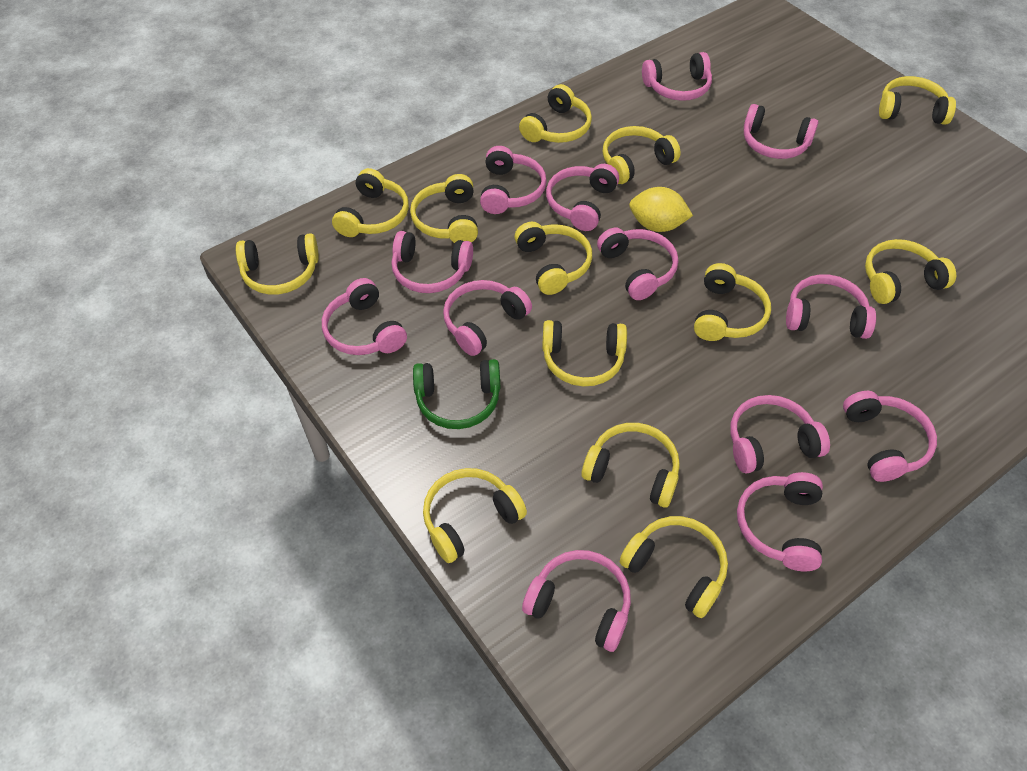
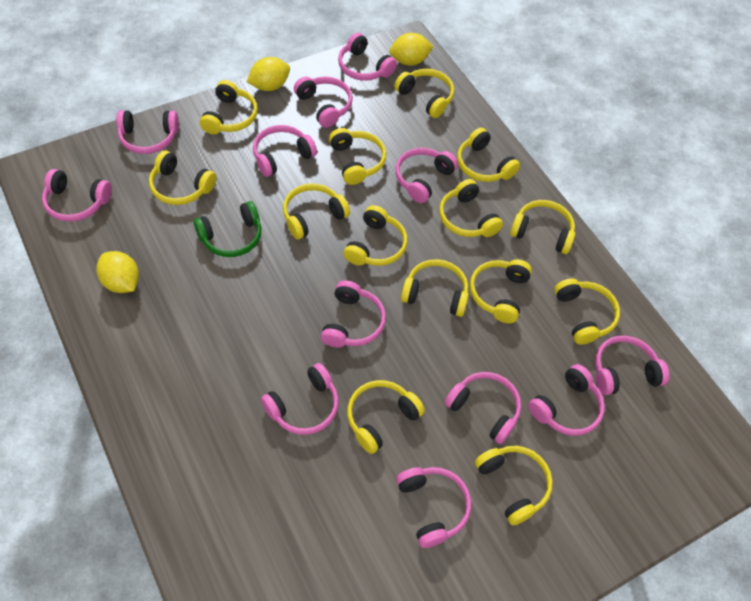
pink headphones: [322,278,407,355] [391,231,473,293] [443,280,532,356] [480,146,547,214] [522,550,631,652] [546,164,619,231] [597,228,678,300] [642,52,712,101] [730,395,830,473] [737,472,823,571] [744,104,818,159] [786,274,876,339] [843,391,937,482] = 13 -> [42,169,112,222] [116,110,179,154] [253,125,317,177] [261,363,339,435] [294,76,353,128] [321,280,386,348] [338,33,397,81] [395,148,458,203] [396,467,471,548] [445,372,521,444] [528,364,605,436] [595,336,670,395] = 12
yellow headphones: [236,233,319,295] [332,168,409,237] [410,174,478,243] [423,468,527,563] [514,222,592,295] [519,84,592,143] [542,320,627,386] [582,423,680,508] [603,126,681,184] [620,516,728,618] [694,263,771,341] [865,239,956,304] [879,76,956,125] = 13 -> [149,151,217,205] [200,80,258,134] [283,183,350,239] [329,128,386,185] [343,205,407,266] [347,380,425,454] [394,69,454,118] [401,259,469,317] [439,179,503,237] [457,128,520,182] [470,259,532,323] [475,446,553,526] [510,200,575,254] [554,278,620,345] = 14
yellow lemon: [629,187,693,232] = 1 -> [96,251,139,293] [247,57,290,91] [389,33,434,66] = 3

